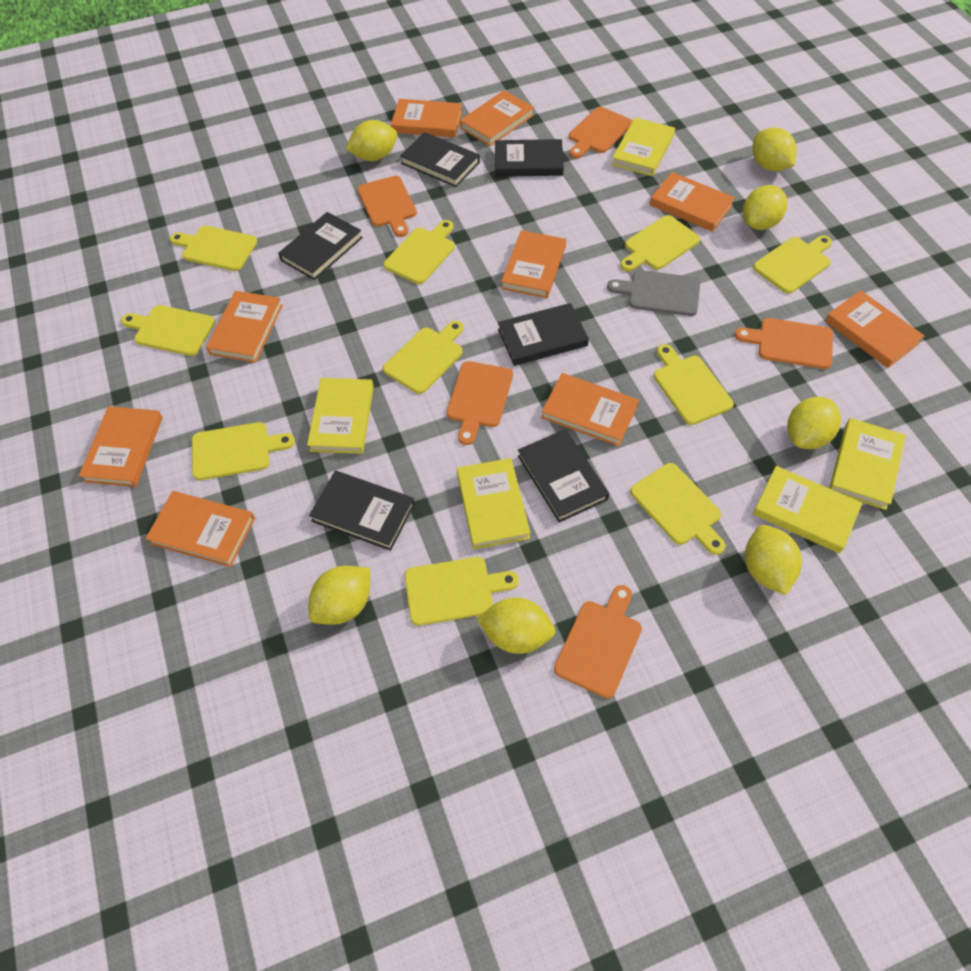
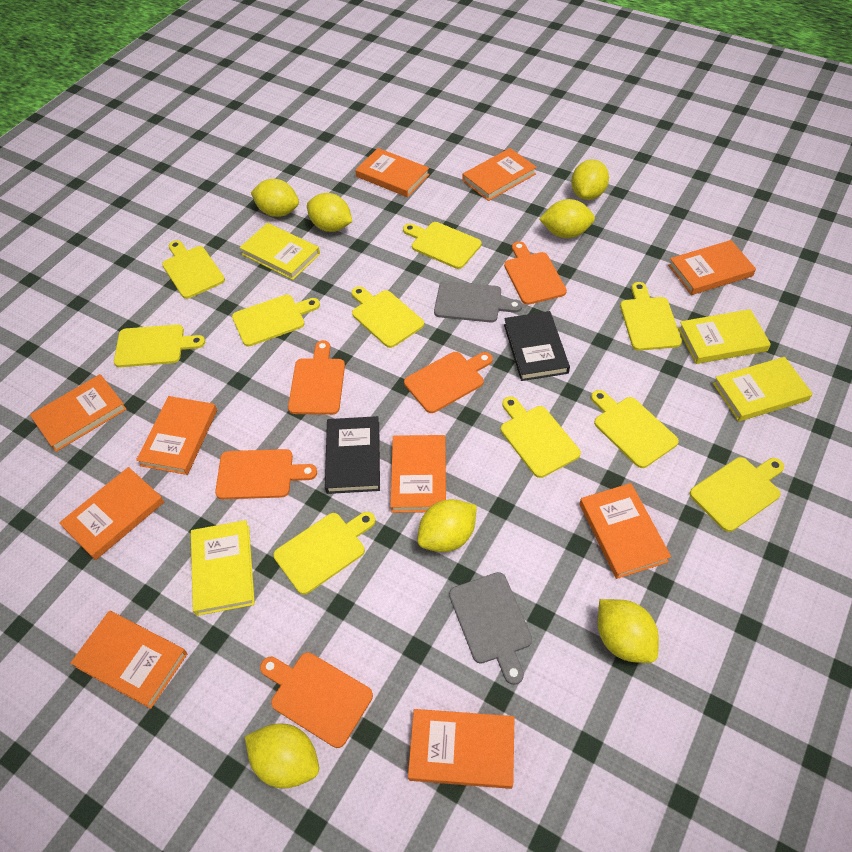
black book: [278,212,363,280] [309,471,415,551] [400,132,480,187] [495,139,564,177] [498,303,589,366] [518,429,609,522] = 6 -> [325,416,380,494] [504,311,570,381] = 2
grey cutting board: [607,270,700,316] = 1 -> [434,281,522,322] [449,572,532,685] = 2
orange book: [79,406,162,487] [145,491,255,567] [206,291,283,363] [391,99,462,138] [460,90,534,146] [501,230,566,298] [541,373,639,446] [649,172,735,232] [825,290,925,368] = 9 -> [30,374,127,452] [59,467,164,560] [71,611,187,709] [136,396,217,475] [355,148,430,197] [390,435,446,513] [408,709,514,789] [463,148,537,201] [579,483,671,579] [668,240,756,295] = 10
yellow book: [307,378,374,454] [457,458,530,549] [611,117,675,176] [753,466,862,553] [829,418,906,510] = 5 -> [191,520,255,616] [240,223,320,280] [678,309,771,364] [713,357,813,422] = 4

